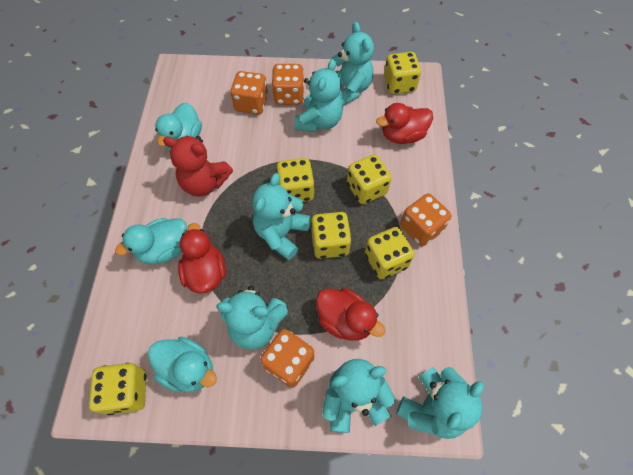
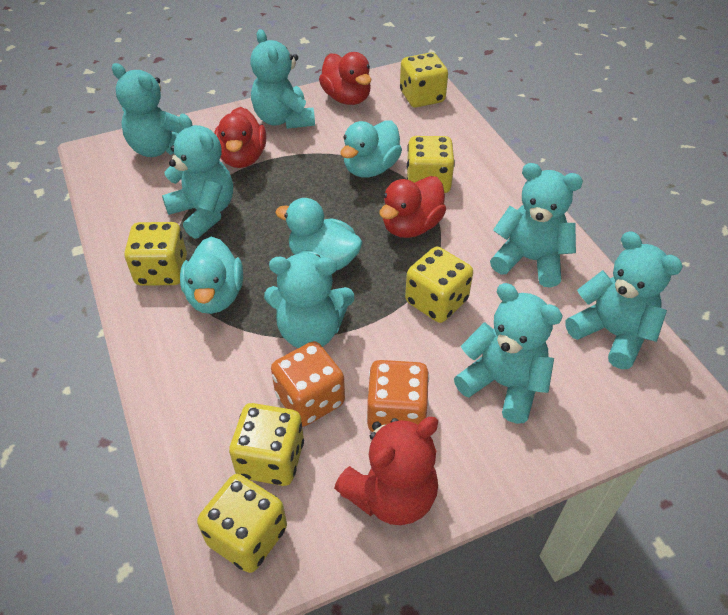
orange dice: [230,71,268,115] [260,329,314,388] [272,64,304,105] [400,193,452,246] = 4 -> [271,341,345,427] [366,360,429,432] = 2
turquoise teddy bear: [216,286,288,350] [252,173,310,260] [295,59,343,132] [322,359,396,433] [333,22,374,106] [396,367,484,439] = 6 -> [111,63,183,157] [162,114,233,239] [250,29,315,129] [264,253,354,348] [454,283,563,424] [490,163,583,287] [565,231,683,369] = 7

